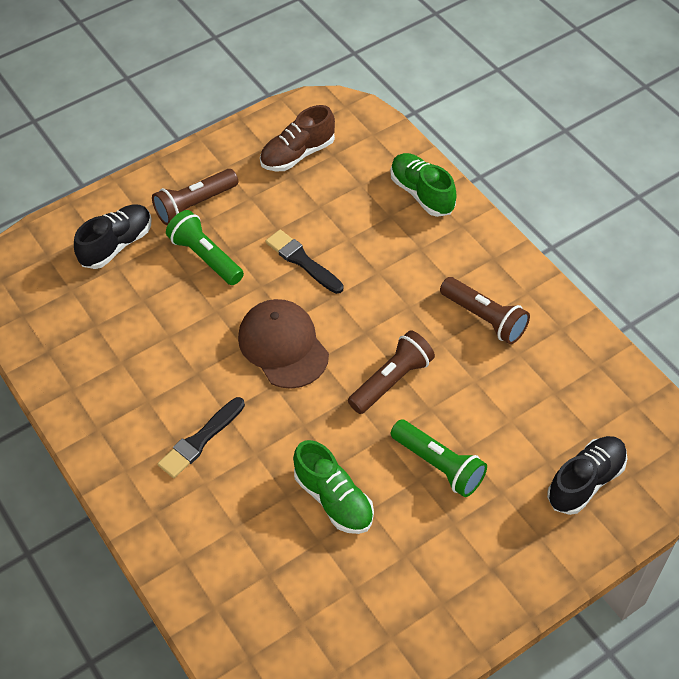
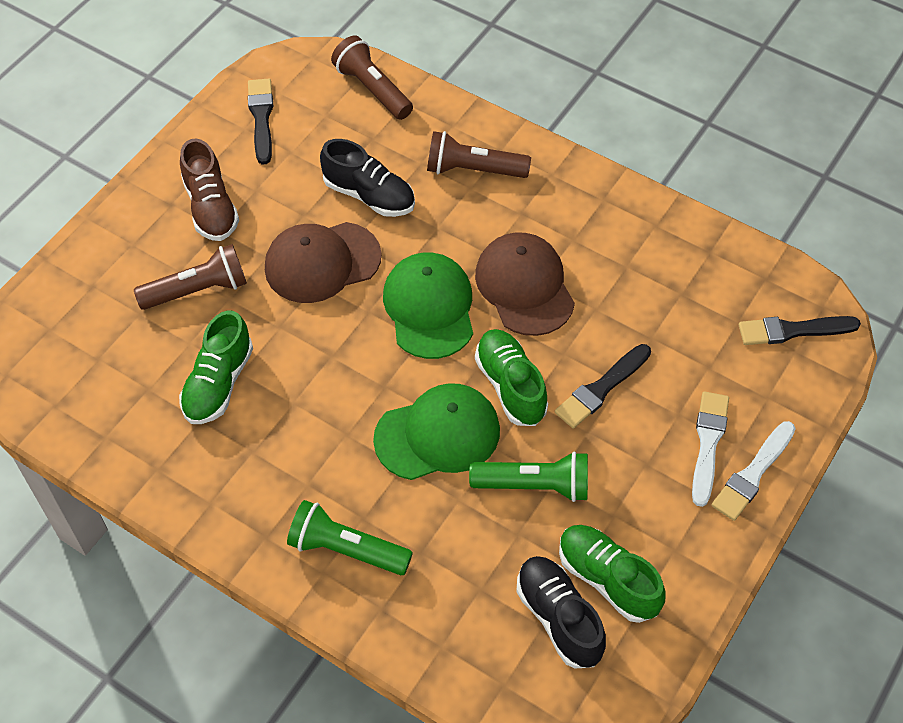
black brush: [158,397,245,478] [266,230,344,294] = 2 -> [248,79,273,165] [555,344,651,429] [739,316,861,345] = 3
brown cap: [238,299,329,389] = 1 -> [265,222,382,303] [475,232,575,336] = 2
green cap: none = 0 -> [373,383,500,480] [383,253,473,359] = 2
green shoe: [293,440,374,534] [390,153,457,217] = 2 -> [179,310,253,424] [475,329,548,426] [559,525,666,623] = 3
white brush: none = 0 -> [692,391,729,507] [712,421,796,521] = 2

